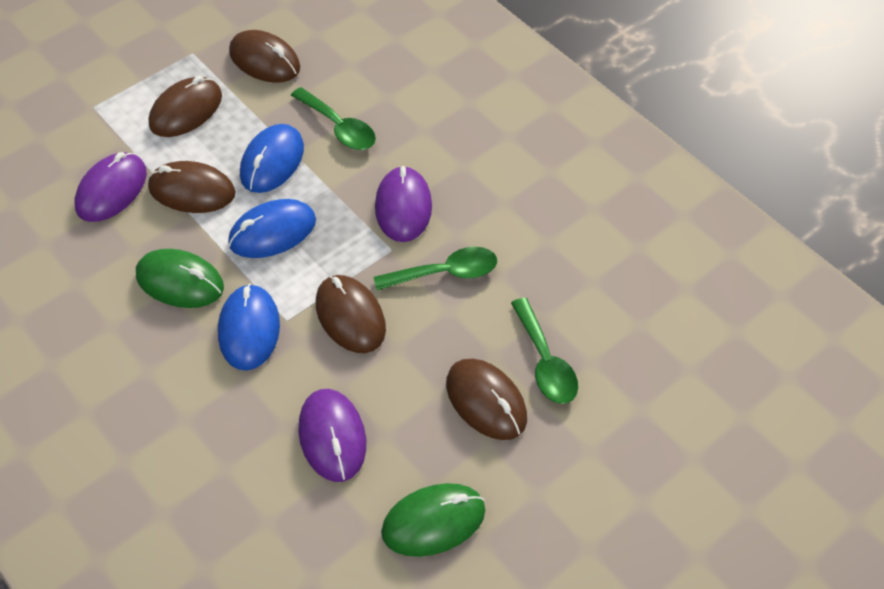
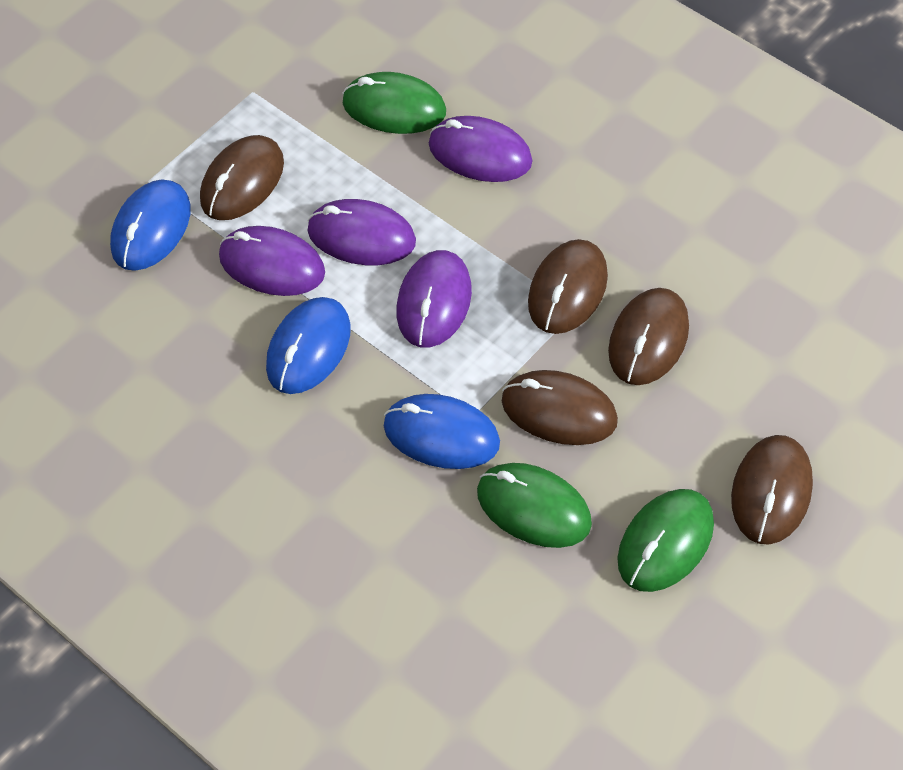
green mouse: [136,249,224,308] [381,483,485,557] = 2 -> [342,72,446,134] [477,463,592,548] [617,489,714,592] = 3
green spoon: [291,87,376,150] [374,247,497,290] [511,298,578,404] = 3 -> none = 0
purple mouse: [75,152,147,222] [298,389,366,482] [375,166,432,242] = 3 -> [219,226,325,296] [307,199,416,265] [397,250,472,348] [429,116,533,182] = 4

